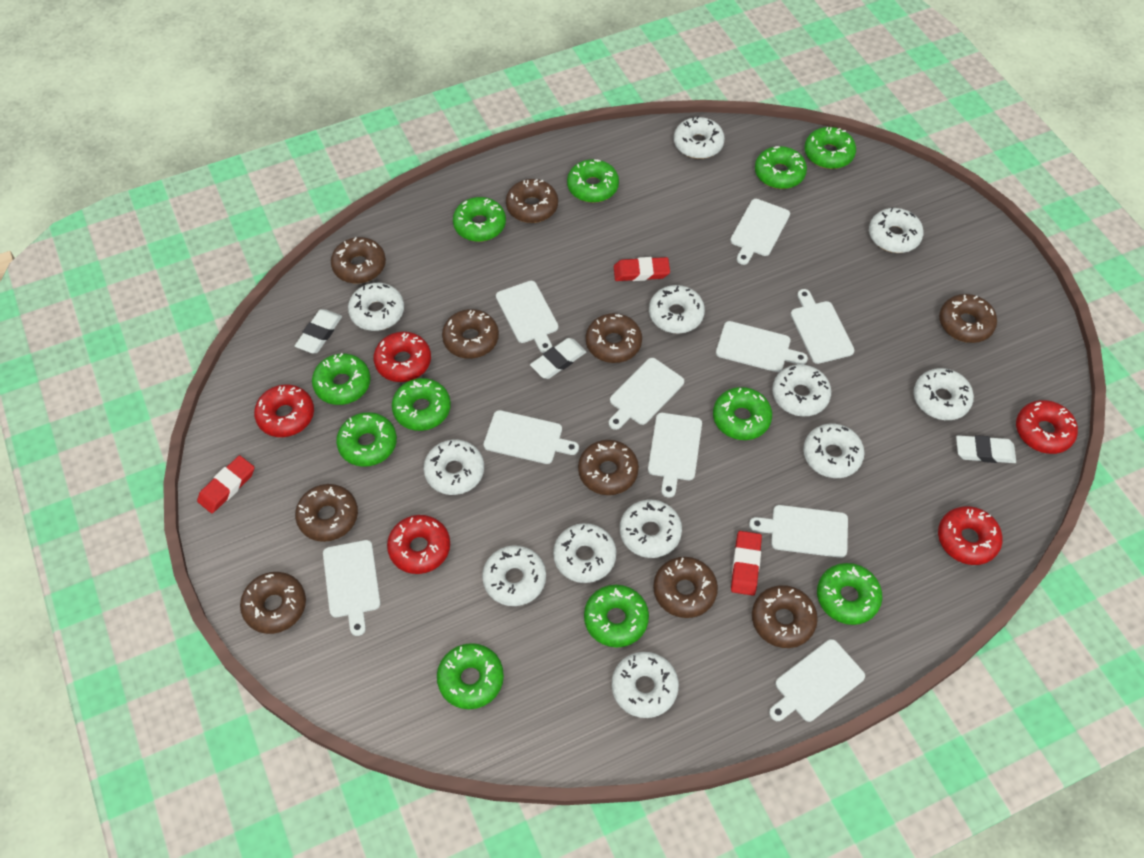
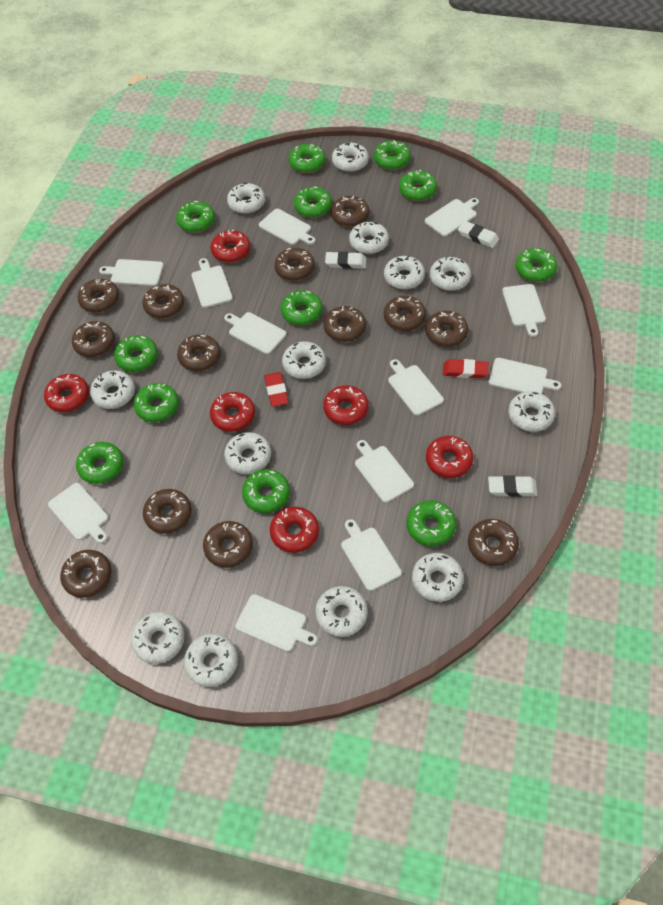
brown donut: [240,572,306,634] [295,484,358,542] [331,237,386,283] [442,309,499,359] [506,179,558,223] [578,440,639,495] [586,313,642,363] [653,557,718,618] [752,585,818,648] [939,294,997,343] = 10 -> [60,550,112,598] [72,321,115,357] [77,279,119,313] [142,284,184,319] [143,489,192,534] [177,334,221,371] [203,521,253,568] [274,248,315,281] [324,306,366,342] [331,196,369,227] [384,296,426,331] [425,311,468,347] [468,519,519,566] = 13
green donut: [312,353,371,405] [336,412,397,467] [392,378,451,431] [437,643,504,709] [453,197,506,242] [567,159,619,203] [584,585,649,647] [713,387,772,440] [755,146,807,189] [804,127,856,169] [817,563,882,625] = 11 -> [76,442,123,484] [114,335,158,372] [134,383,179,422] [176,201,215,232] [242,469,290,513] [281,290,323,325] [289,144,325,173] [294,186,332,218] [374,140,411,170] [399,170,437,201] [407,500,456,546] [515,248,557,282] = 12
red donut: [254,384,314,437] [374,332,431,382] [387,515,450,574] [938,506,1003,565] [1016,400,1078,454] = 5 -> [44,374,89,412] [210,392,255,432] [211,229,250,263] [270,507,319,553] [323,385,369,425] [426,436,474,478] = 6
red eraser: [197,455,255,513] [614,257,670,281] [731,531,762,596] = 3 -> [264,372,289,407] [443,359,489,379] = 2
white cutting board: [323,540,380,636] [484,410,579,464] [496,281,558,353] [609,358,684,430] [648,413,702,498] [716,321,808,372] [730,199,790,265] [749,505,848,558] [769,639,865,722] [791,289,854,364] = 10 -> [48,483,108,544] [99,259,164,286] [191,258,233,308] [224,312,286,354] [235,594,317,652] [259,209,315,245] [341,519,402,591] [355,440,414,503] [388,359,444,416] [425,198,479,237] [489,358,561,394] [502,284,546,337] = 12
white donut: [348,283,404,331] [423,440,484,495] [482,545,546,606] [553,523,616,583] [612,652,679,718] [620,500,682,558] [649,285,705,334] [674,116,725,159] [772,364,831,416] [803,424,865,478] [869,208,924,253] [914,368,974,420] = 12 -> [90,370,135,409] [131,612,185,664] [184,634,238,687] [224,432,271,474] [227,183,265,214] [282,341,326,379] [315,586,368,637] [332,143,369,172] [349,222,389,254] [384,256,425,290] [412,553,464,602] [430,257,471,291] [508,391,555,432] = 13

